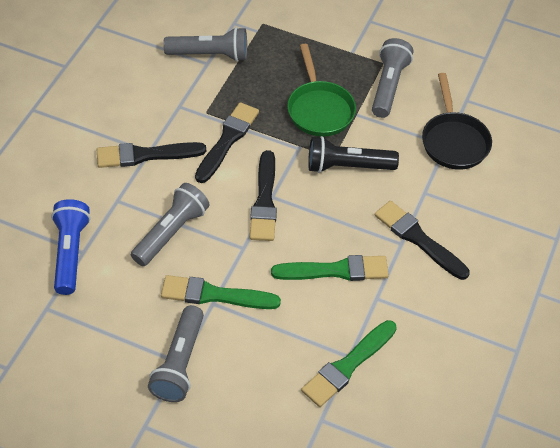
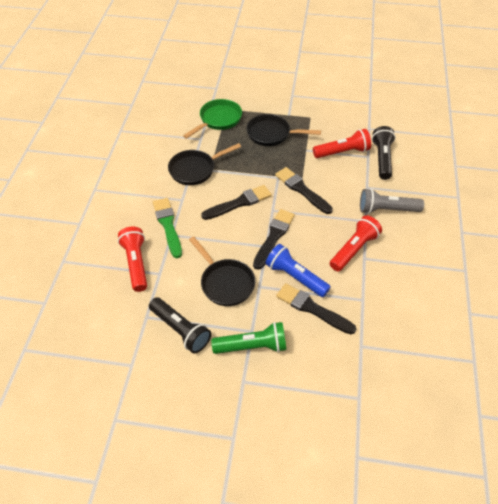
black flashlight: [308,136,399,173] = 1 -> [149,297,211,353] [372,126,395,180] = 2
black pan: [422,73,492,170] = 1 -> [168,143,241,185] [189,236,255,306] [246,114,321,146] = 3
green brush: [161,275,281,309] [271,255,389,281] [301,320,397,407] = 3 -> [153,198,182,258] = 1
green flashlight: none = 0 -> [211,322,286,354] = 1
grey flashlight: [131,183,210,266] [148,305,204,402] [163,27,247,62] [372,38,413,118] = 4 -> [360,188,424,214] = 1
red flashlight: none = 0 -> [118,227,147,292] [313,129,371,158] [330,215,382,272] = 3

